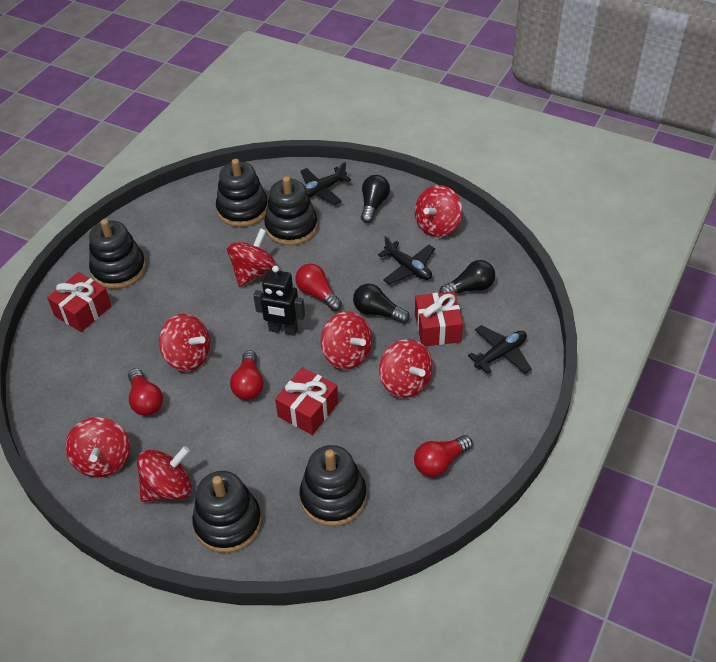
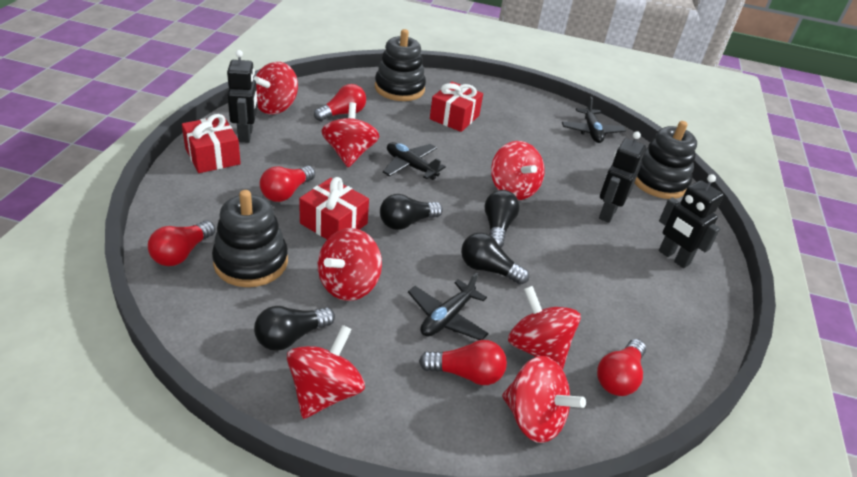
black light bulb: [353,284,410,324] [361,175,390,223] [439,260,495,294] = 3 -> [254,306,335,351] [380,194,443,230] [461,232,529,285] [485,190,520,248] = 4
black robot: [253,266,305,336] = 1 -> [227,50,258,143] [599,131,646,223] [659,174,723,268] = 3
black stacking toy: [89,219,146,289] [192,471,262,553] [216,159,268,227] [264,176,318,245] [300,445,367,526] = 5 -> [212,190,288,287] [375,29,426,101] [635,121,697,199] = 3
red light bulb: [128,368,163,416] [230,350,264,400] [295,264,342,311] [414,435,473,477] = 4 -> [148,220,215,266] [260,166,315,202] [314,84,366,121] [419,340,507,385] [597,339,646,396] = 5

